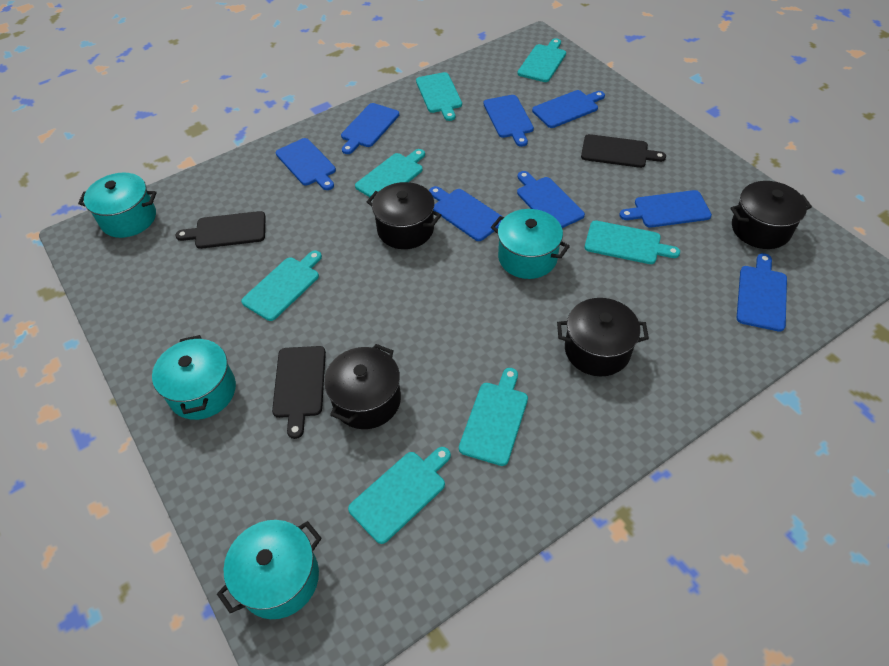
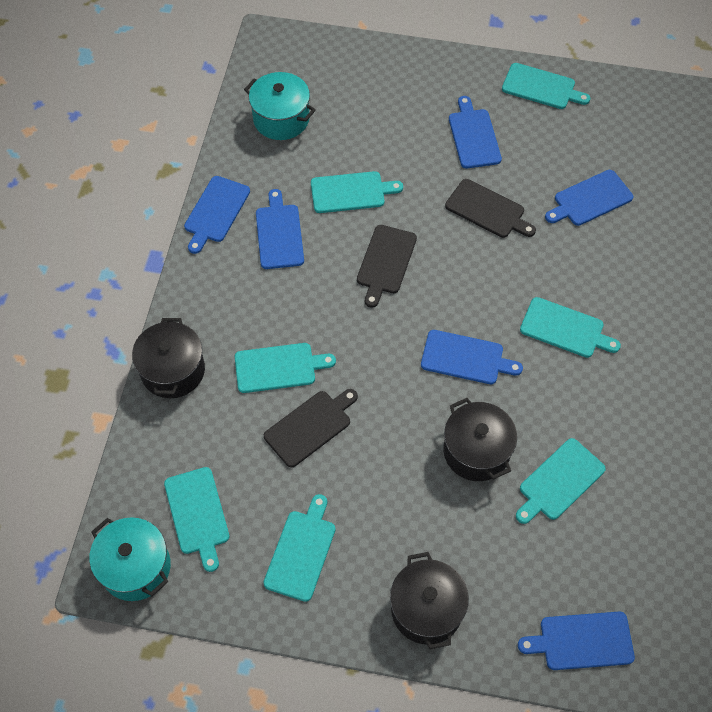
black pot: [324,344,401,429] [367,182,441,249] [557,298,649,376] [730,181,812,249] = 4 -> [132,318,205,398] [390,552,469,649] [444,398,517,481] = 3
blue cutting board: [276,138,336,190] [341,103,399,154] [429,186,503,241] [484,95,534,147] [517,171,585,228] [532,90,605,128] [619,190,712,228] [737,253,787,332] = 8 -> [184,176,250,254] [256,189,304,269] [421,330,523,384] [449,96,502,169] [518,612,635,670] [545,170,633,226] = 6
turquoise pot: [78,173,157,238] [152,335,236,420] [217,520,322,619] [491,209,570,279] = 4 -> [89,517,171,601] [244,72,316,140] = 2

